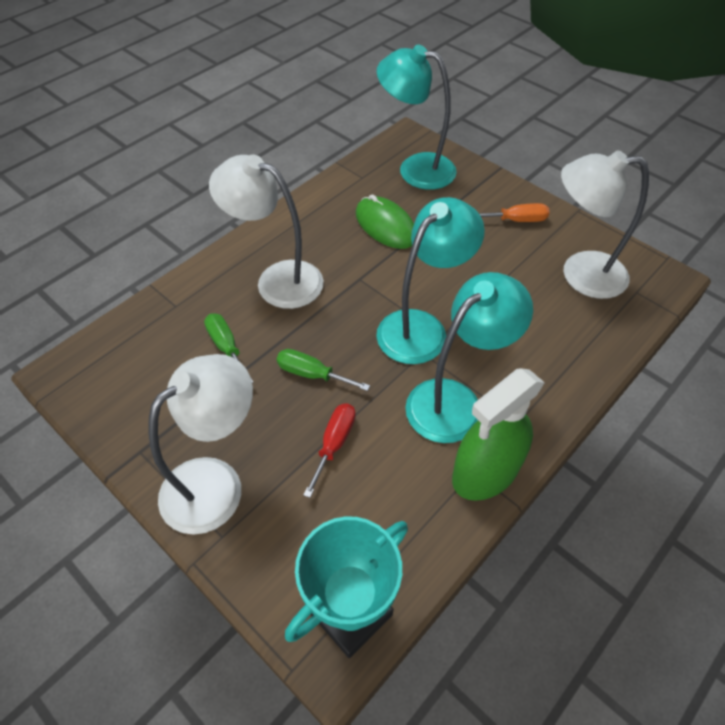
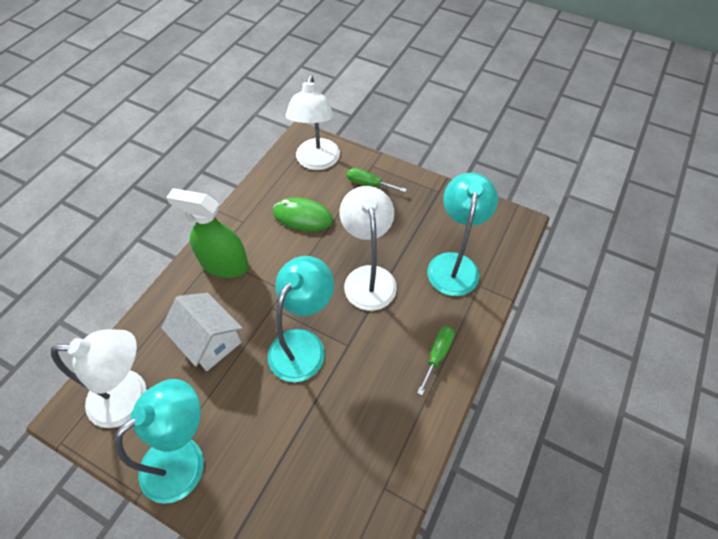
orange screwdriver: [479,203,550,222] = 1 -> none = 0
red screwdriver: [303,404,356,498] = 1 -> none = 0
turquoise trophy: [285,516,408,658] = 1 -> none = 0
white house: none = 0 -> [161,293,243,371] = 1

